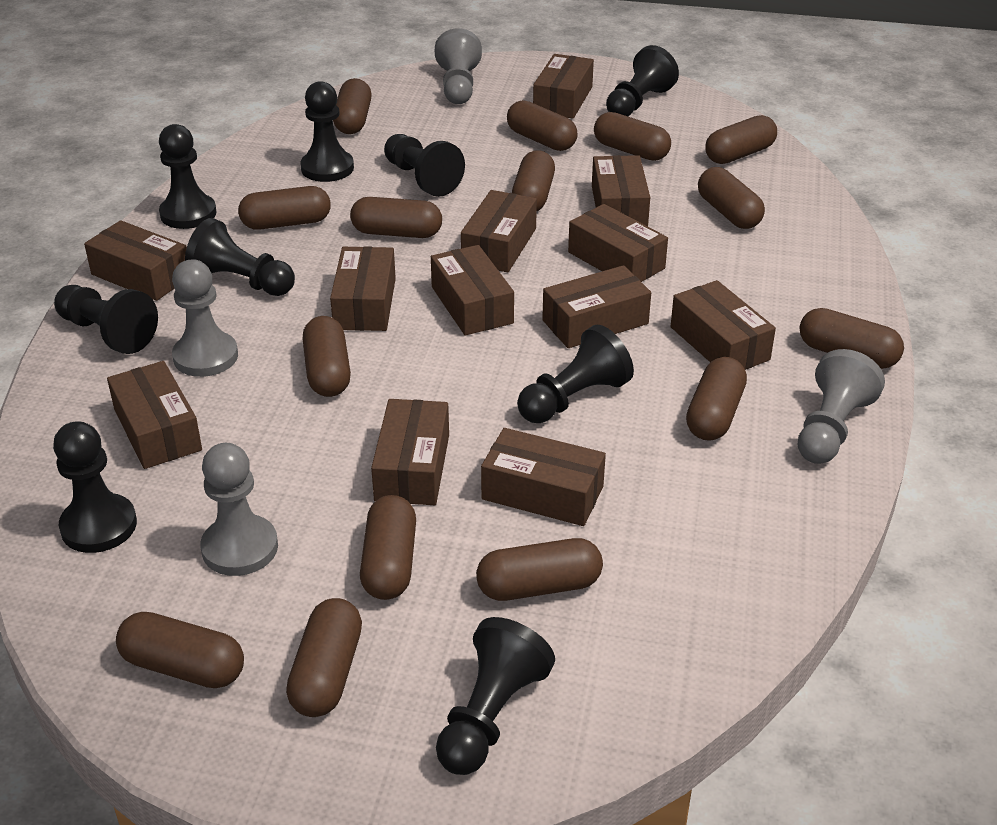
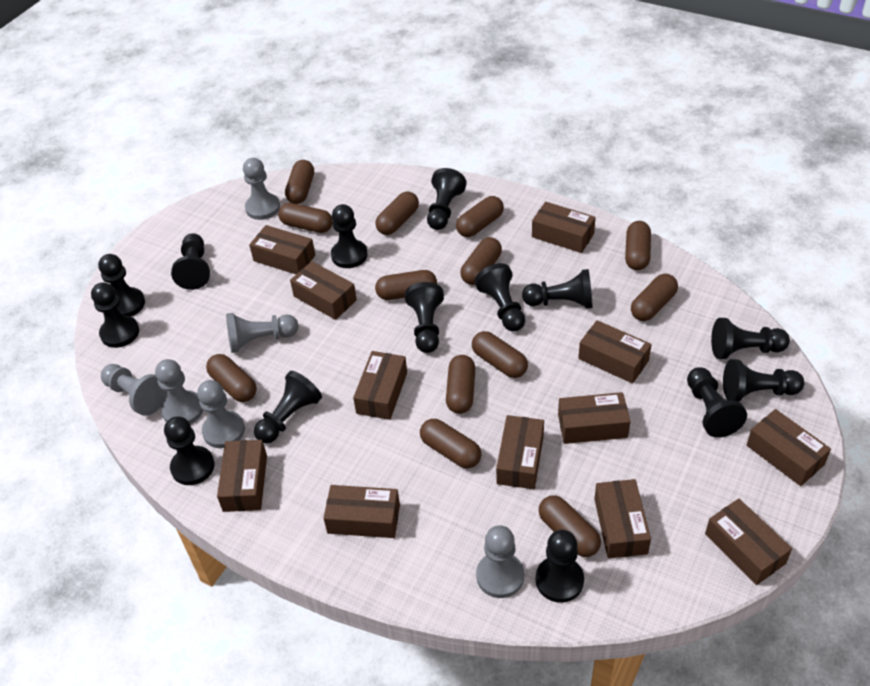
black pawn: [53,421,137,553] [54,285,158,354] [159,124,216,229] [185,218,295,296] [300,81,354,182] [384,134,465,197] [436,617,555,775] [517,325,634,423] [606,45,679,116] = 9 -> [91,282,139,348] [98,254,145,316] [164,416,214,485] [171,233,210,290] [254,371,322,444] [331,204,368,268] [405,282,444,353] [427,168,467,230] [475,263,525,332] [522,269,593,309] [536,530,584,603] [687,367,747,438] [711,318,790,359] [723,359,805,402] = 14
brown capsule: [116,612,244,688] [238,186,331,230] [286,598,362,717] [303,316,351,397] [333,78,372,134] [350,197,442,238] [360,495,416,600] [476,538,603,601] [507,100,578,151] [512,150,555,211] [594,112,671,161] [686,357,747,441] [698,167,765,229] [705,115,777,164] [800,308,904,369] = 15 -> [206,354,257,402] [278,203,333,233] [285,160,314,204] [375,191,419,235] [375,270,437,300] [420,419,482,468] [446,355,475,414] [456,196,504,237] [460,237,502,285] [472,331,528,378] [539,495,601,557] [625,221,651,270] [631,274,678,321] = 13
grey pawn: [172,259,238,377] [200,443,278,576] [435,28,482,104] [798,349,885,464] = 4 -> [101,364,167,416] [155,359,203,424] [197,380,245,448] [226,313,298,353] [243,158,280,220] [476,526,524,598] = 6

